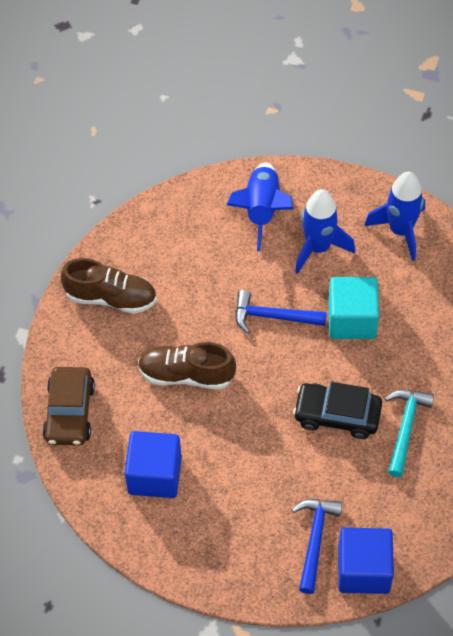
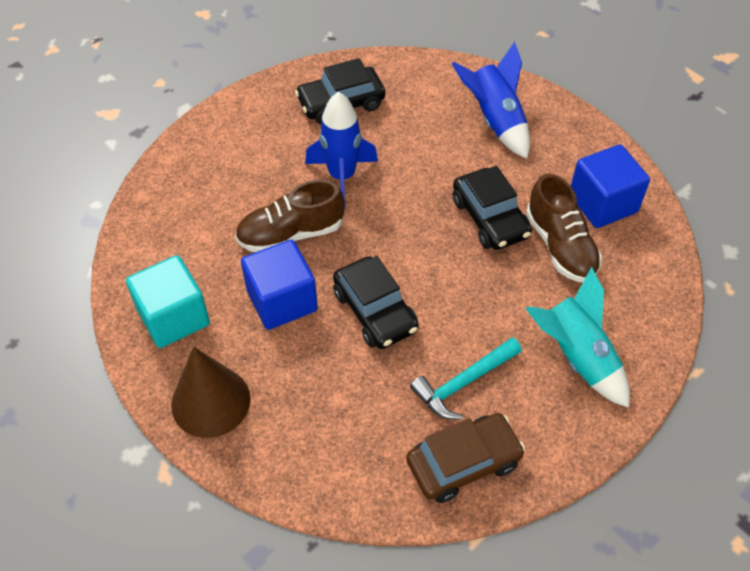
black car: [293,382,382,439] = 1 -> [295,58,385,124] [333,256,419,349] [453,166,532,250] = 3
blue hammer: [235,290,327,334] [292,499,343,594] = 2 -> none = 0
blue rocket: [227,162,293,251] [295,189,355,274] [364,172,425,261] = 3 -> [305,92,378,209] [452,42,530,159] = 2
brown cone: none = 0 -> [171,347,251,438] = 1
turquoise rocket: none = 0 -> [525,267,630,408] = 1

